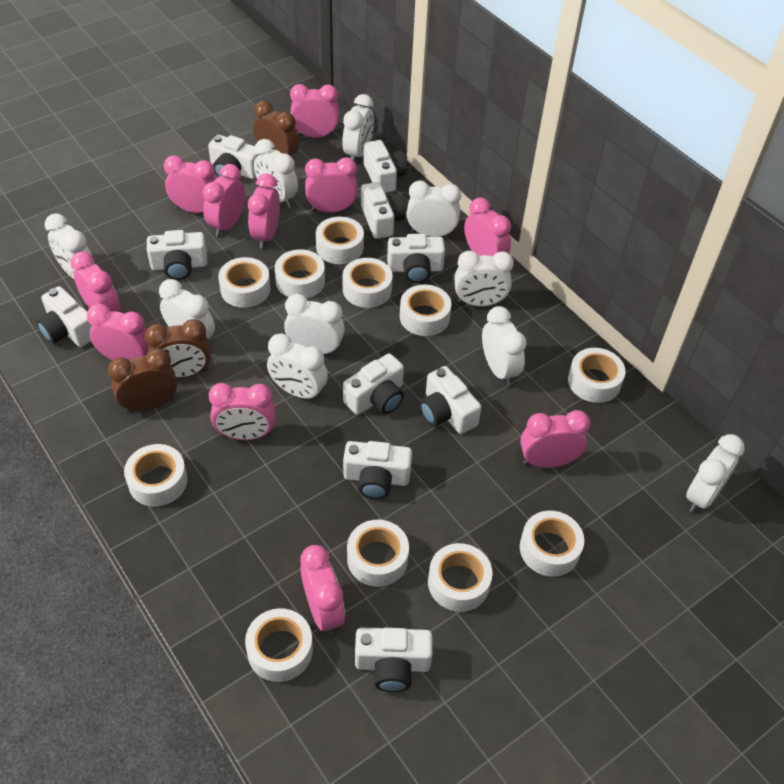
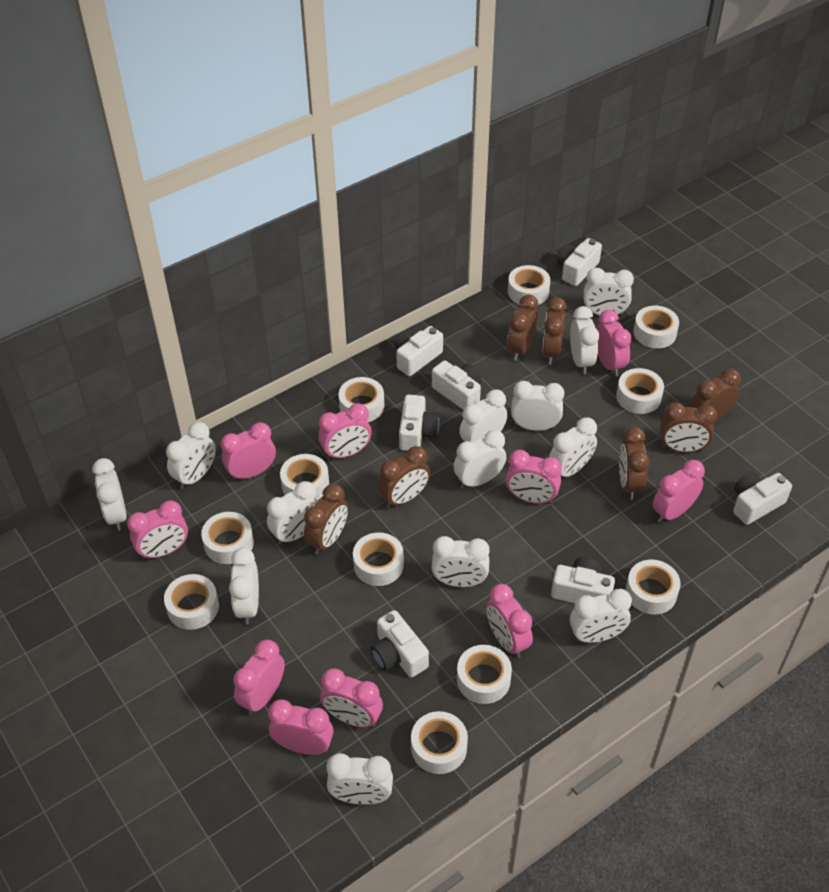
brown clock: [108,348,177,412] [144,319,211,379] [253,101,299,156] = 3 -> [304,484,348,555] [378,446,430,508] [507,295,538,361] [542,297,567,365] [619,427,650,500] [660,402,717,453] [690,369,741,423] = 7
pink clock: [70,251,120,312] [87,304,148,360] [164,155,216,213] [203,164,245,237] [209,383,276,440] [248,174,280,249] [290,84,339,138] [300,545,345,635] [305,157,358,213] [464,197,511,256] [520,410,590,468] = 11 -> [127,500,188,560] [221,422,276,481] [233,640,285,715] [268,699,333,755] [318,403,372,460] [320,668,383,728] [486,584,533,658] [506,450,562,504] [596,310,631,377] [653,460,705,523] = 10
white camera: [37,286,92,347] [147,230,207,280] [208,135,261,179] [343,353,404,415] [343,441,412,499] [355,627,433,692] [361,182,406,239] [363,140,407,193] [387,234,445,283] [420,366,481,434] = 10 -> [371,610,429,678] [395,326,443,376] [399,395,440,451] [432,360,481,410] [551,557,615,603] [557,238,602,286] [733,472,792,525] = 7
white clock: [45,213,94,279] [159,279,215,339] [254,139,298,208] [267,333,328,401] [284,294,345,355] [342,94,374,162] [406,180,461,237] [455,251,514,306] [482,306,527,386] [686,434,745,513] = 10 -> [92,458,127,531] [166,422,216,489] [229,548,259,625] [267,481,318,545] [327,753,393,805] [432,536,490,587] [454,430,506,489] [459,390,508,442] [511,381,564,431] [549,417,597,477] [570,306,599,374] [570,589,632,643] [584,268,634,316] = 13

